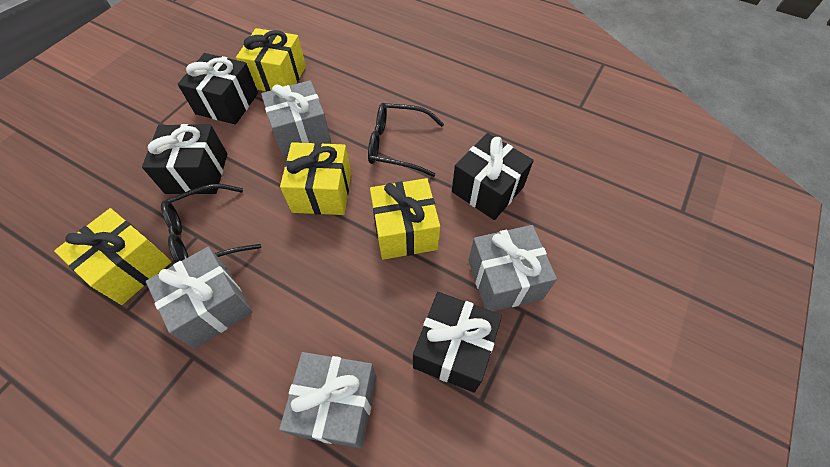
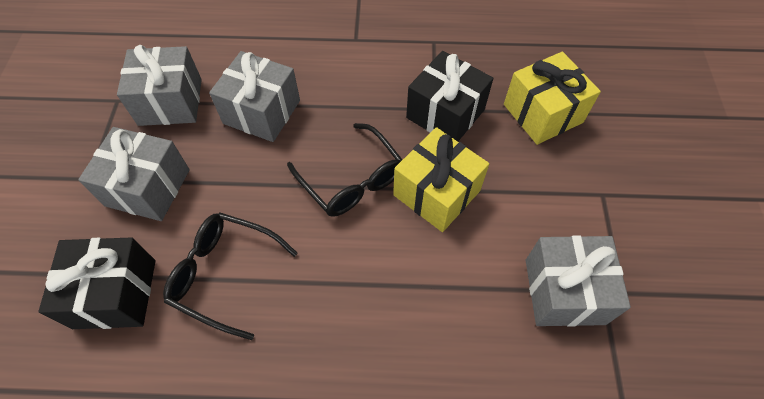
black gift: [142,124,227,194] [178,53,258,125] [413,292,502,393] [452,133,534,220] = 4 -> [38,237,155,329] [406,51,493,141] = 2
yellow gift: [54,208,171,305] [236,28,306,92] [280,142,351,215] [370,178,440,260] = 4 -> [393,127,489,232] [504,52,601,145] = 2

